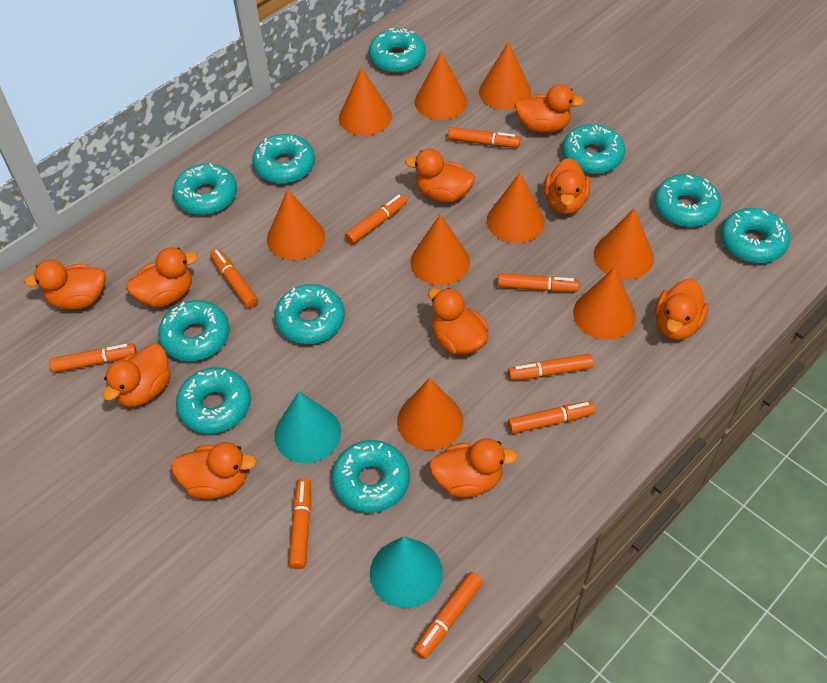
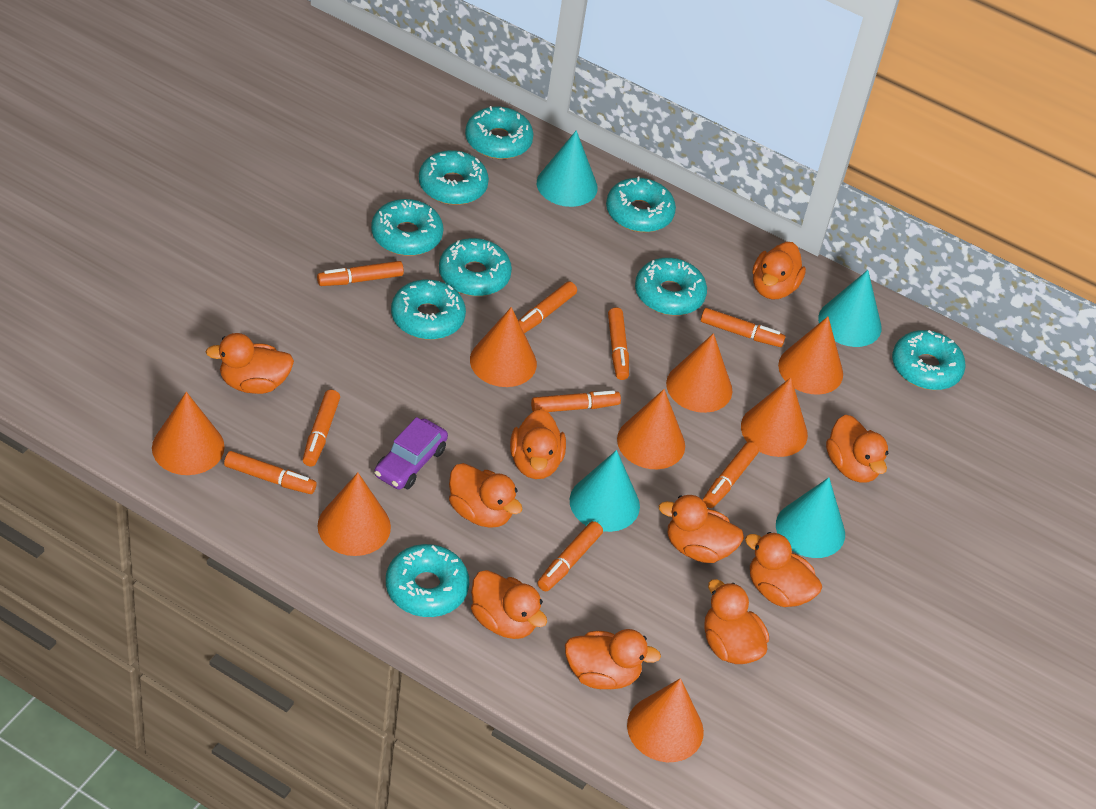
orange cone: [267,189,325,260] [339,67,392,136] [397,378,464,450] [410,214,470,285] [415,52,467,120] [479,42,531,110] [487,173,545,243] [573,267,636,340] [594,208,654,280] = 9 -> [152,392,225,475] [317,473,391,556] [470,307,537,387] [617,389,685,469] [627,678,704,762] [666,333,732,413] [741,377,808,457] [778,317,843,395] = 8
purple car: none = 0 -> [374,417,448,490] = 1
turquoise cone: [274,391,341,463] [370,536,443,608] = 2 -> [537,130,598,207] [570,450,640,532] [776,478,845,558] [818,270,881,347] = 4
turquoise donut: [158,300,230,361] [173,163,237,215] [176,367,251,434] [252,134,315,184] [274,284,345,344] [332,440,410,513] [369,28,426,73] [562,124,625,174] [654,174,721,227] [721,208,790,263] = 10 -> [371,199,443,256] [386,544,469,617] [391,280,466,340] [419,150,489,205] [439,238,512,296] [465,106,533,159] [606,177,676,232] [635,258,707,316] [892,330,966,390] = 9

